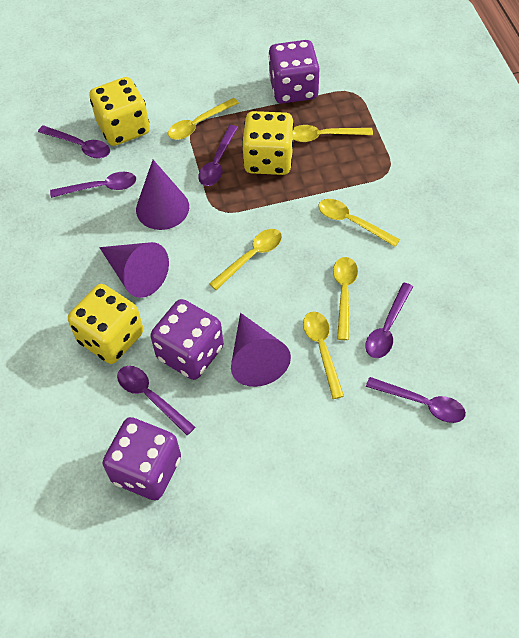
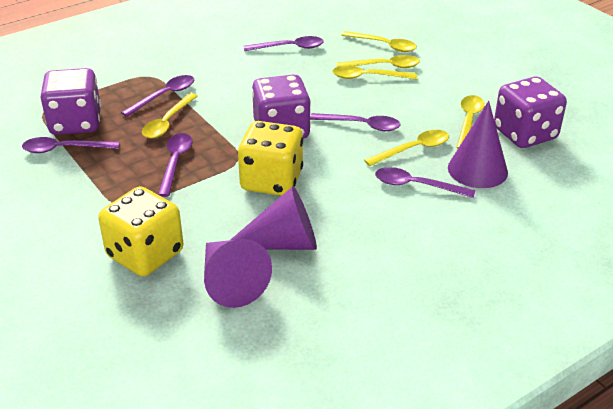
yellow dice: [68,284,143,364] [89,77,150,146] [242,111,294,175] = 3 -> [98,186,183,277] [238,121,303,196] = 2

